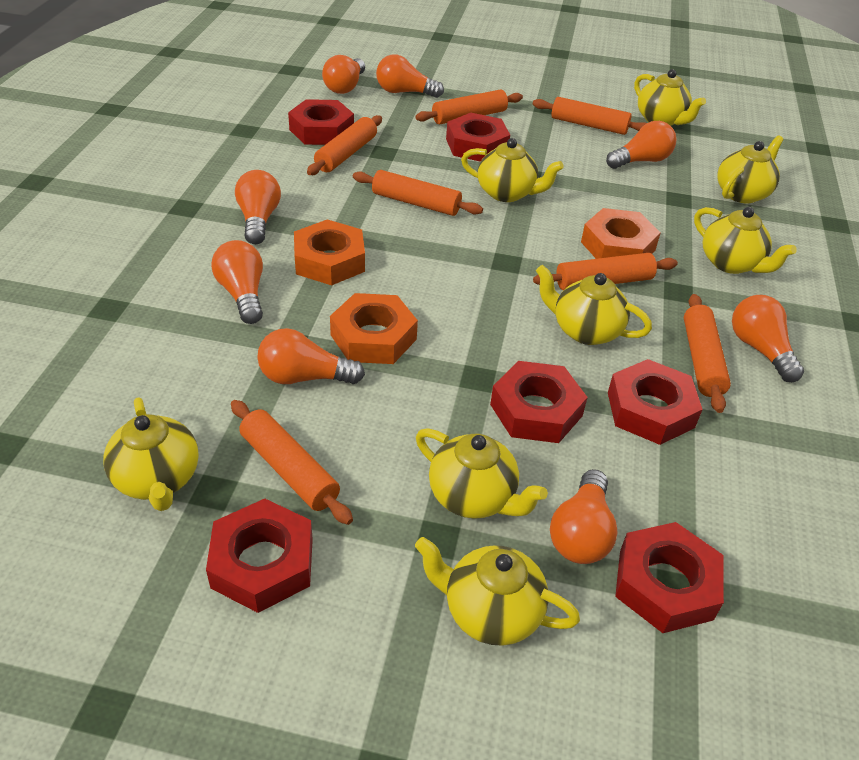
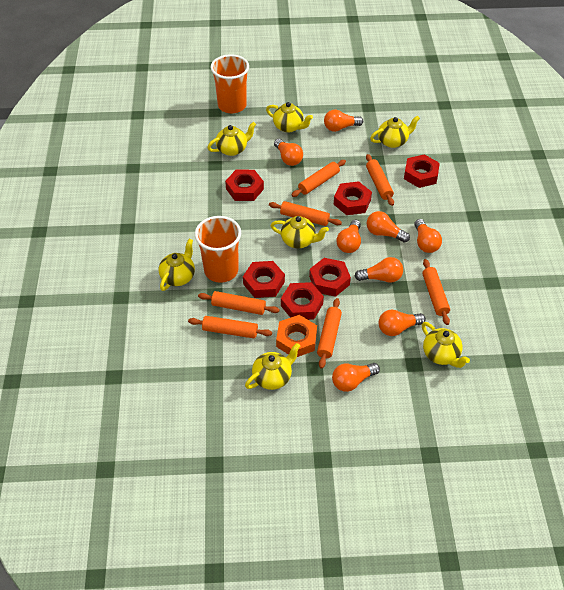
orange cup: none = 0 -> [195,216,241,283] [211,54,249,113] = 2
orange nut: [294,219,365,285] [330,293,418,364] [581,208,661,259] = 3 -> [276,315,317,357] = 1
yellow teapot: [103,397,199,511] [415,537,580,646] [416,428,548,519] [461,138,564,202] [536,265,652,345] [634,69,706,126] [694,207,797,274] [717,136,784,204] = 8 -> [159,239,195,291] [207,122,256,156] [245,343,300,390] [266,102,313,133] [271,216,329,248] [370,115,420,148] [422,322,470,368] = 7

